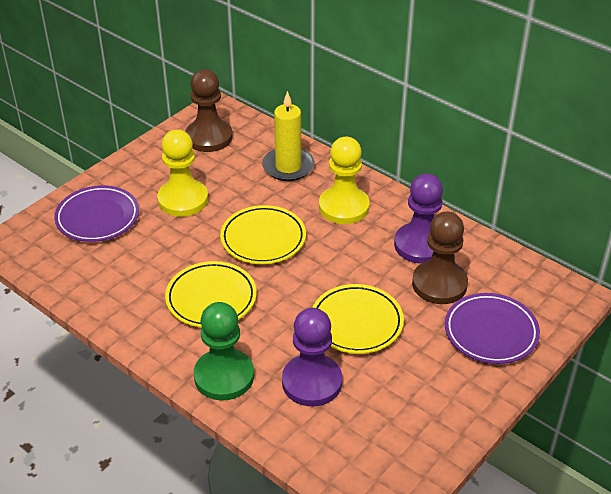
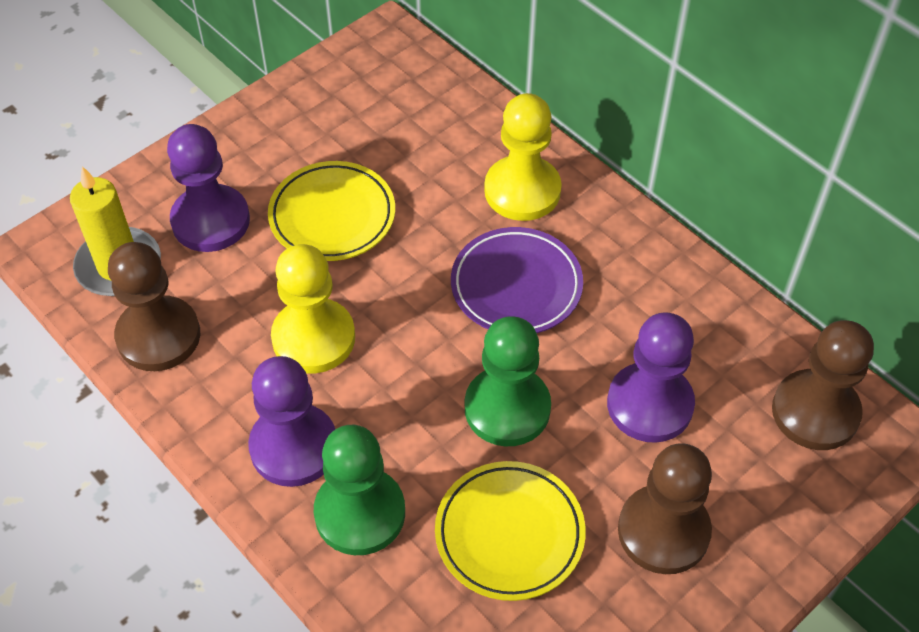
brown pawn: [185,69,233,152] [412,211,468,304] = 2 -> [108,242,200,371] [618,443,712,574] [772,320,874,450] = 3
green pawn: [194,302,254,401] = 1 -> [314,425,405,555] [465,316,551,446] = 2
purple pawn: [282,308,342,407] [394,173,443,264] = 2 -> [167,124,250,252] [248,356,335,487] [607,312,695,443] = 3
purple plate: [54,185,139,242] [445,293,540,364] = 2 -> [451,227,583,333] = 1
yellow plate: [165,261,257,327] [220,205,306,264] [312,284,404,354] = 3 -> [268,161,395,261] [435,461,586,601] = 2

